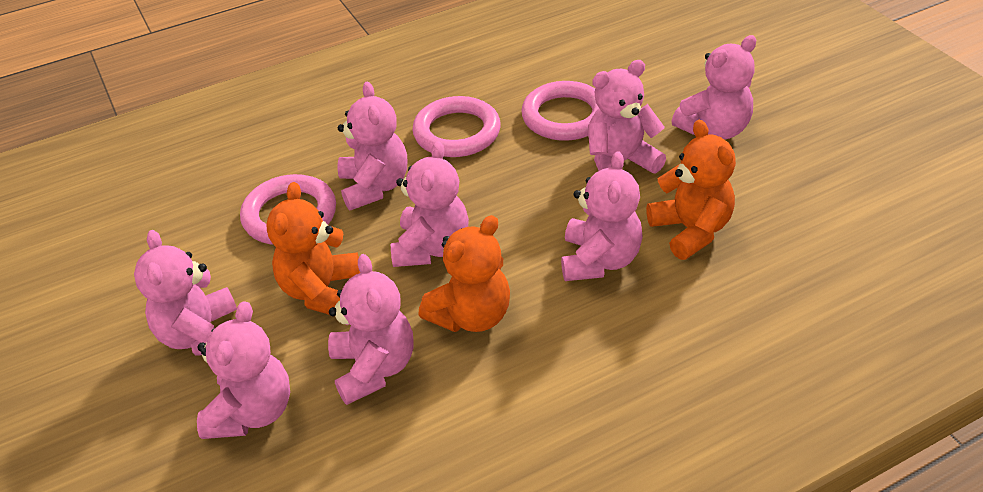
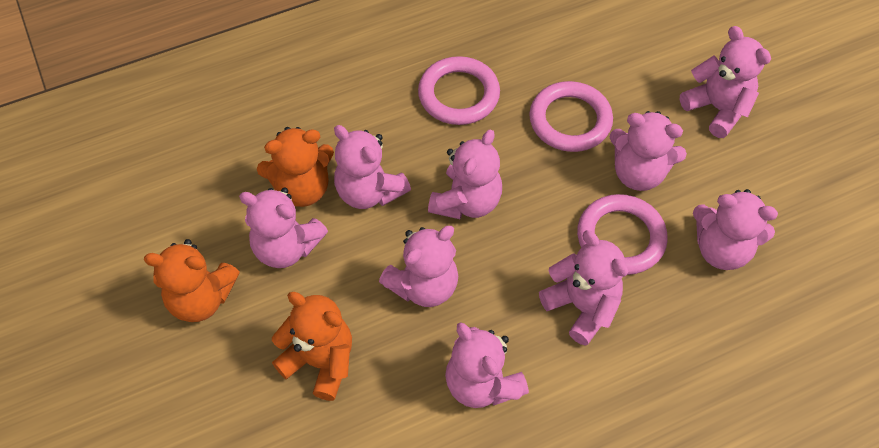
pink teddy bear: [134,230,237,356] [197,301,290,439] [328,254,414,405] [337,82,407,210] [391,141,469,267] [561,151,643,281] [588,60,666,173] [672,35,757,139] = 8 -> [239,188,328,268] [334,125,411,209] [379,226,458,307] [428,129,502,219] [445,322,529,408] [539,230,628,346] [610,111,687,191] [680,26,771,138] [693,189,778,270] = 9

